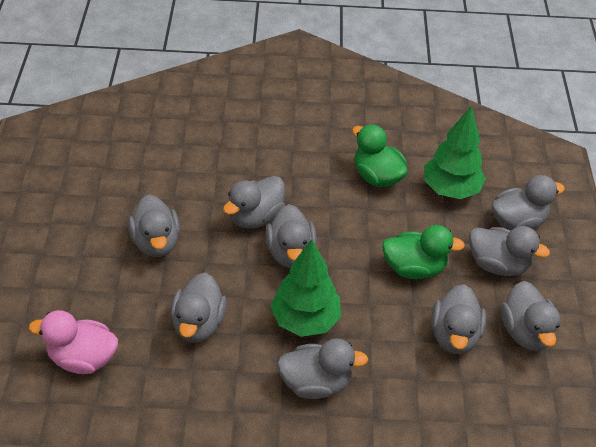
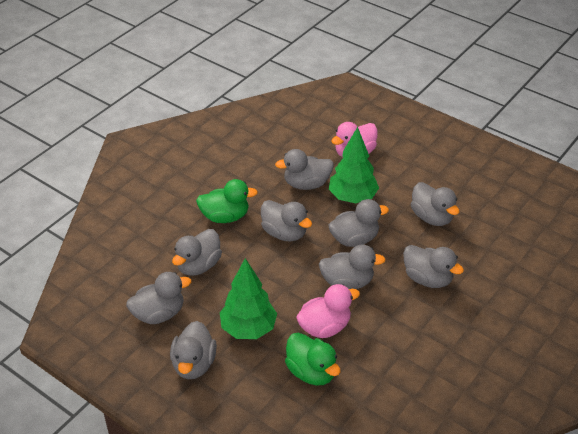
pink duck: [29,310,118,374] = 1 -> [296,284,360,338] [331,122,378,157] = 2

